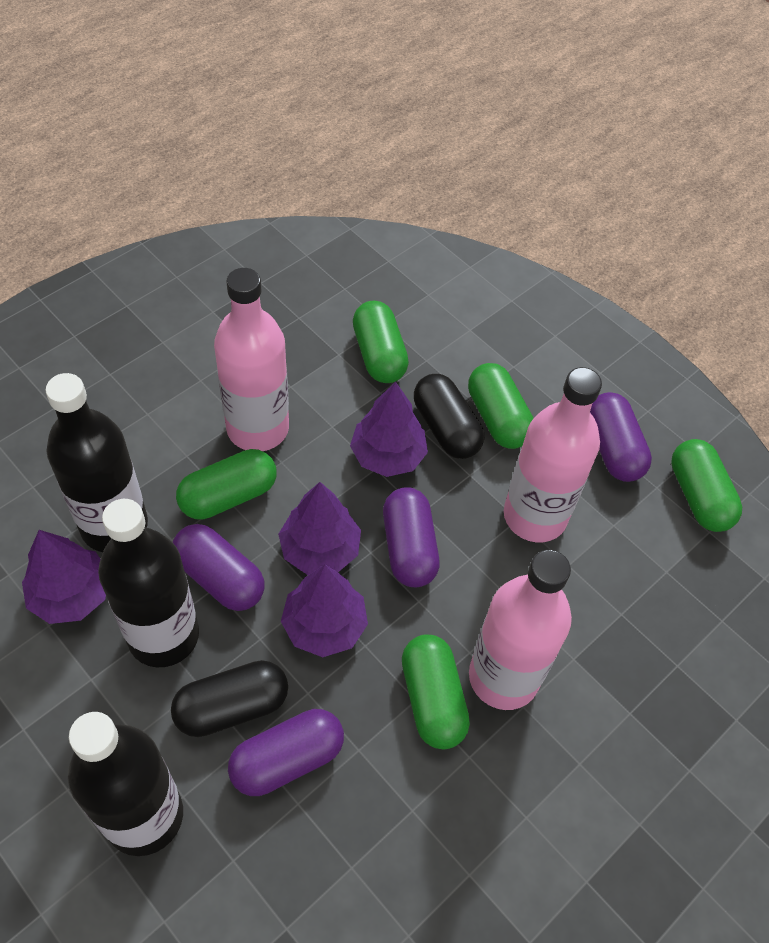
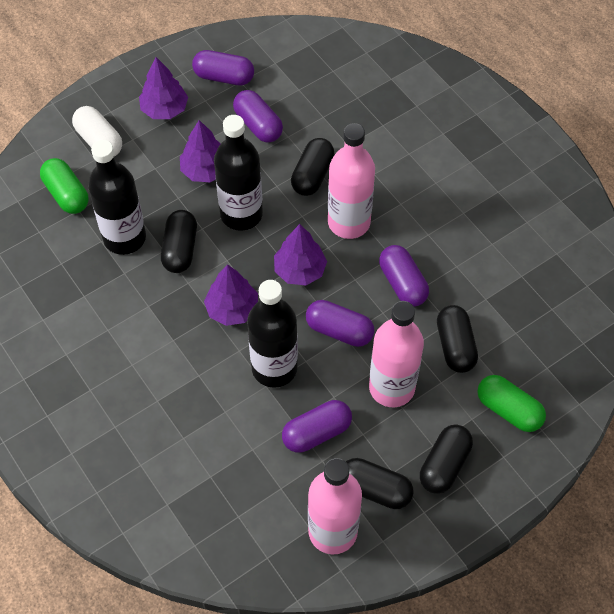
black capsule: [171,660,288,737] [414,374,484,459] = 2 -> [161,210,197,273] [291,138,334,196] [346,458,414,509] [420,425,473,494] [437,305,478,373] = 5
green capsule: [176,449,277,520] [353,301,409,383] [402,634,470,749] [468,363,534,449] [671,439,742,532] = 5 -> [40,158,89,214] [477,375,546,432] = 2
purple capsule: [173,524,264,611] [228,709,344,796] [383,487,440,587] [590,392,652,482] = 4 -> [192,50,254,85] [233,90,283,143] [282,400,352,453] [306,300,374,347] [379,245,429,307] = 5
white capsule: none = 0 -> [72,106,122,157] = 1

